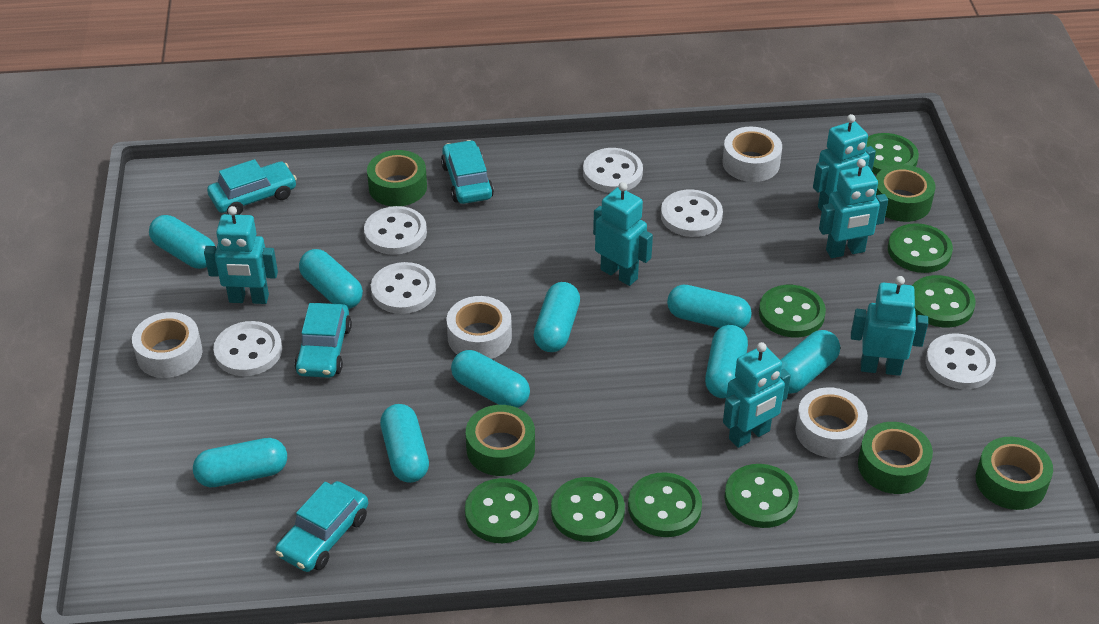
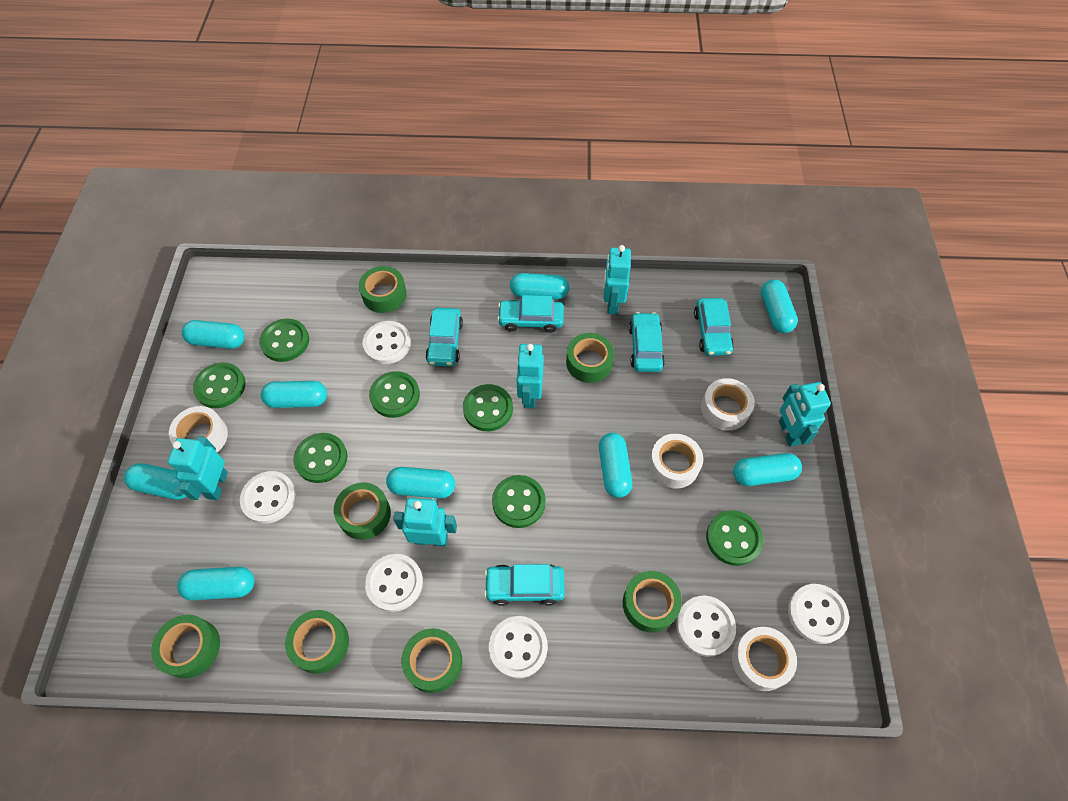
green button: [465,478,539,543] [551,477,625,542] [628,473,702,537] [724,464,799,528] [759,285,826,337] [866,133,919,175] [888,223,953,273] [912,275,976,327] = 8 -> [193,362,246,408] [259,319,309,362] [293,433,348,483] [369,371,420,418] [463,384,513,431] [492,475,546,528] [706,510,763,566] = 7
green tape: [367,150,427,206] [466,405,535,476] [858,422,933,494] [876,164,935,222] [976,437,1053,510] = 5 -> [151,615,220,679] [285,610,349,674] [334,482,391,540] [359,266,407,313] [402,628,462,693] [566,333,614,383] [623,571,682,633] = 7
turquoise car: [207,159,297,215] [276,481,368,572] [294,303,352,378] [441,140,494,204] = 4 -> [425,308,463,366] [484,564,565,606] [497,295,564,333] [629,312,665,372] [694,298,734,356] = 5
turquoise robot: [204,206,278,304] [593,182,653,286] [723,342,791,448] [813,114,876,211] [819,159,888,258] [851,276,928,376] = 6 -> [168,436,228,500] [393,498,457,546] [516,344,543,408] [604,245,631,314] [779,382,831,447] = 5

